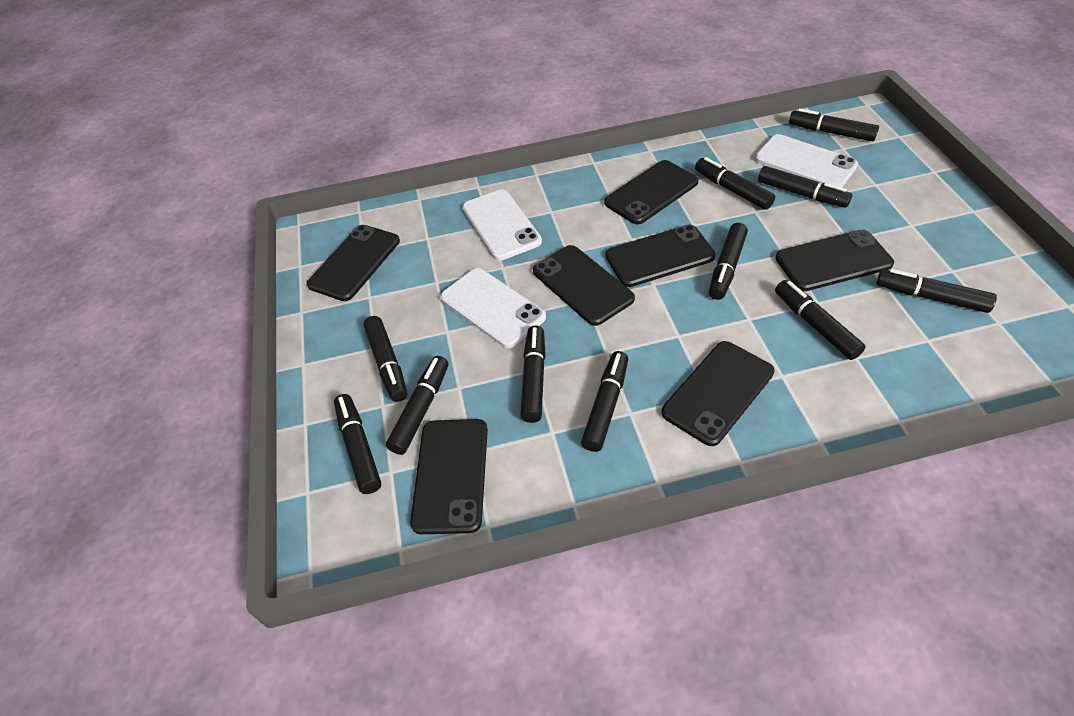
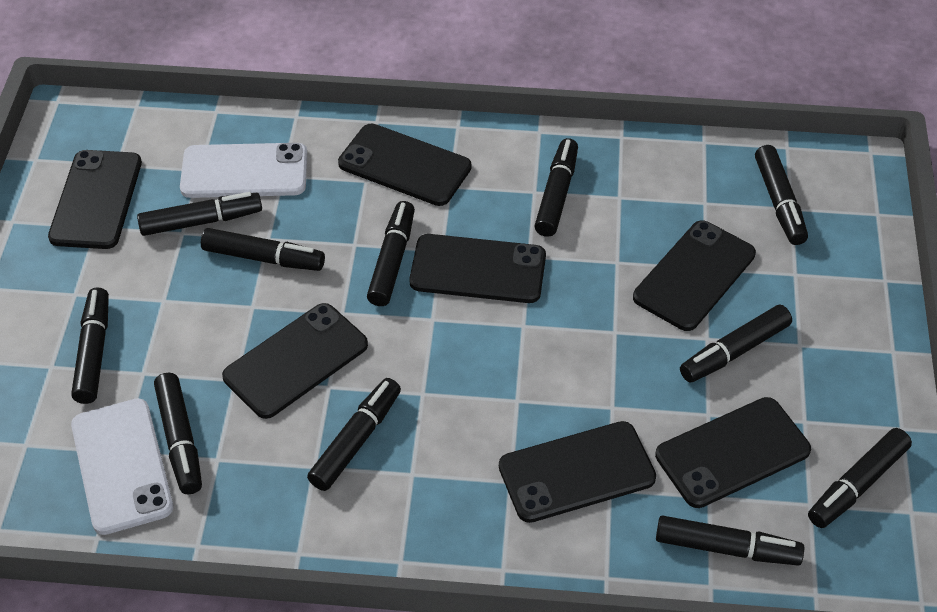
white phone: [440,268,546,348] [462,189,542,260] [755,134,858,187] = 3 -> [71,398,173,535] [180,143,308,198] = 2

